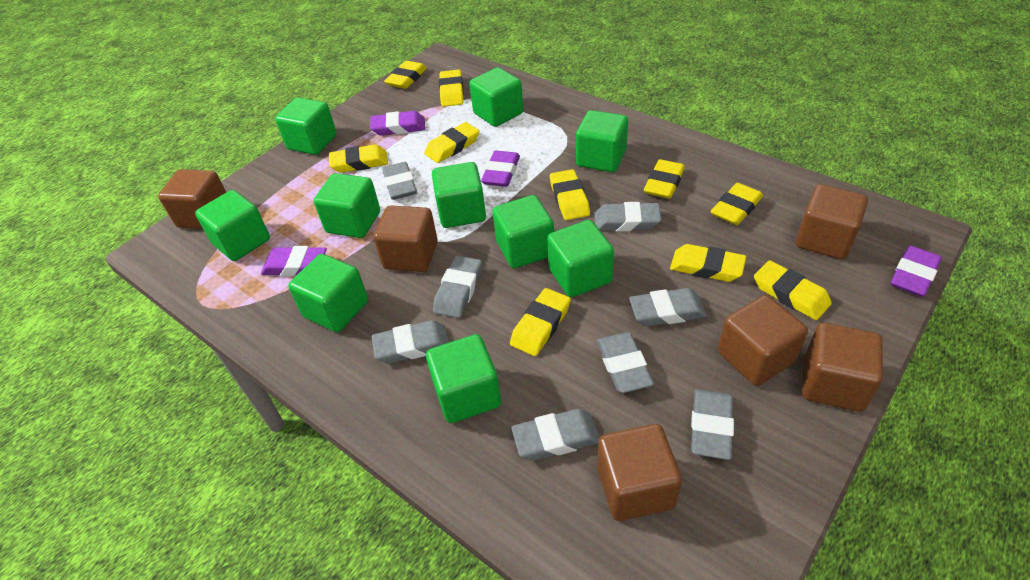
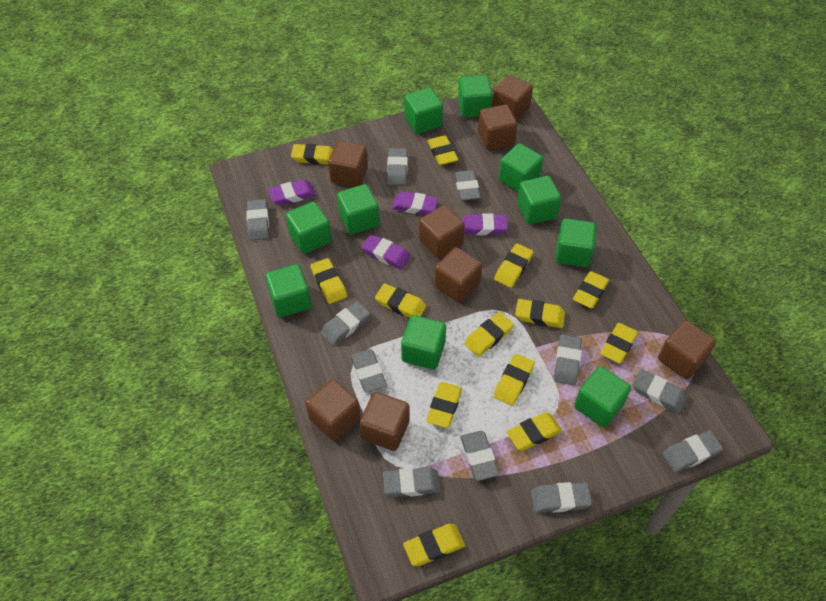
brown cube: [158,169,226,229] [374,205,438,272] [597,424,682,521] [718,295,808,386] [796,184,868,260] [802,323,883,412] = 6 -> [305,379,360,441] [328,141,368,187] [359,392,409,451] [419,205,465,258] [434,247,482,303] [478,105,517,150] [492,75,533,121] [658,320,716,379] = 8
grey eraser: [372,320,449,364] [382,162,417,200] [433,256,482,318] [511,409,600,460] [595,202,661,231] [597,332,654,393] [629,288,707,326] [691,389,734,460] = 8 -> [246,199,269,240] [321,301,370,346] [351,349,387,393] [383,467,440,497] [387,148,408,185] [454,170,481,201] [461,431,499,481] [531,482,592,513] [554,335,582,385] [633,369,687,413] [663,430,723,472] = 11
yellow eraser: [329,144,388,173] [384,61,427,89] [424,122,479,163] [439,70,464,107] [510,288,571,356] [550,169,590,220] [644,159,685,199] [670,244,746,282] [711,183,763,225] [754,260,832,320] = 10 -> [291,144,333,165] [310,258,347,304] [375,284,426,318] [403,524,465,566] [426,382,462,428] [427,135,458,165] [464,312,514,357] [493,354,535,406] [494,243,533,288] [507,412,562,451] [515,299,565,328] [573,271,609,308] [600,323,638,364] = 13

